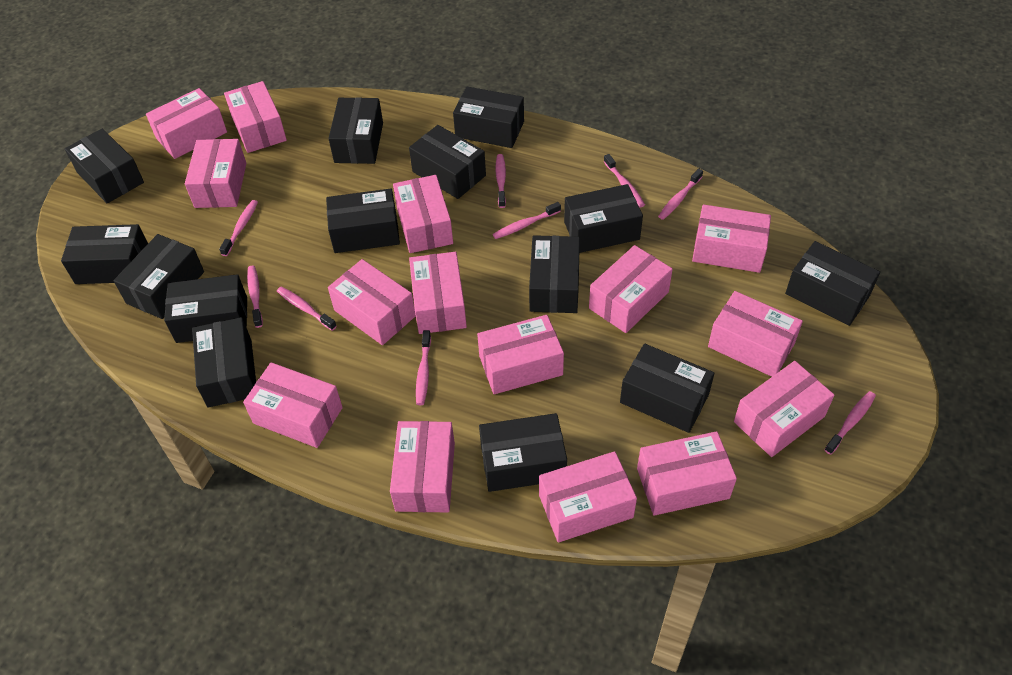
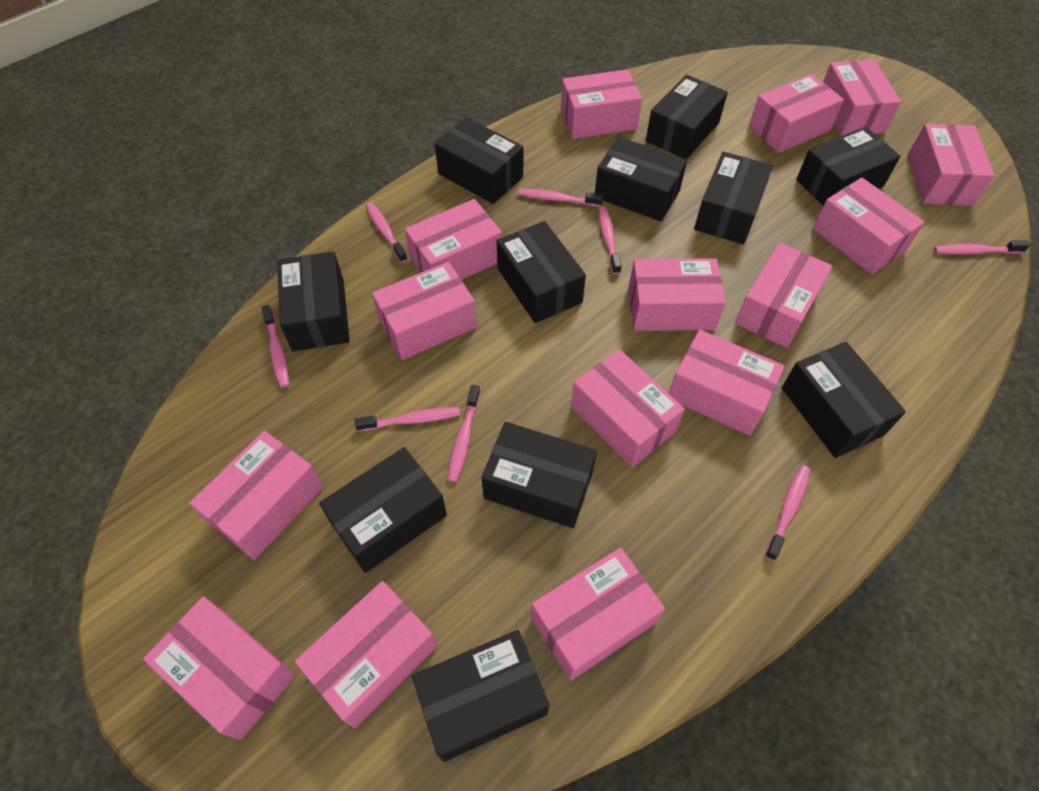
black box: [61,224,148,284] [65,129,144,203] [113,234,204,319] [164,274,247,343] [192,317,256,408] [326,189,400,253] [328,97,383,164] [409,125,486,199] [453,87,524,148] [479,413,567,492] [529,235,580,313] [564,184,643,253] [620,344,715,433] [785,241,880,326] = 14 -> [277,251,350,352] [319,447,447,573] [412,630,549,762] [435,117,523,204] [482,422,597,528] [497,221,586,323] [595,137,687,222] [646,75,728,160] [694,152,773,245] [782,342,906,458] [796,127,901,206] = 11
pink toothbrush: [219,200,258,256] [247,266,263,328] [277,287,337,331] [416,330,431,405] [493,202,561,239] [495,154,506,208] [603,154,645,208] [658,168,703,220] [824,391,876,455] = 9 -> [261,305,289,388] [355,407,460,431] [366,202,408,263] [447,385,480,482] [518,189,603,207] [598,206,622,275] [765,465,810,561] [934,240,1030,255] = 8

